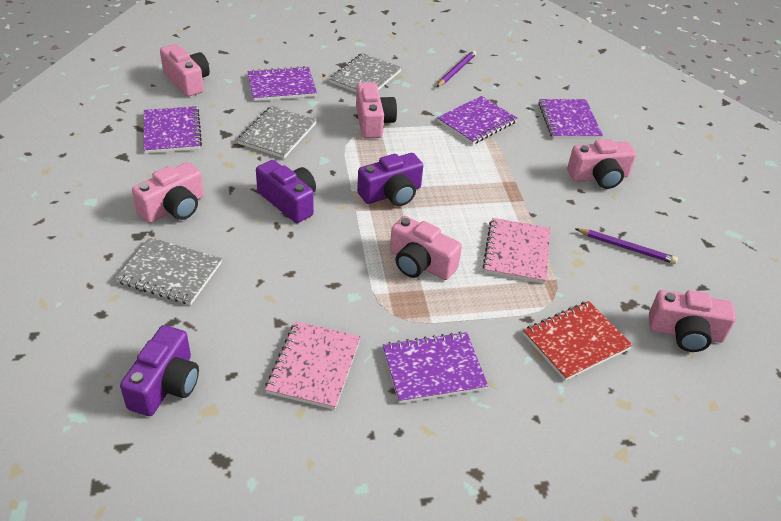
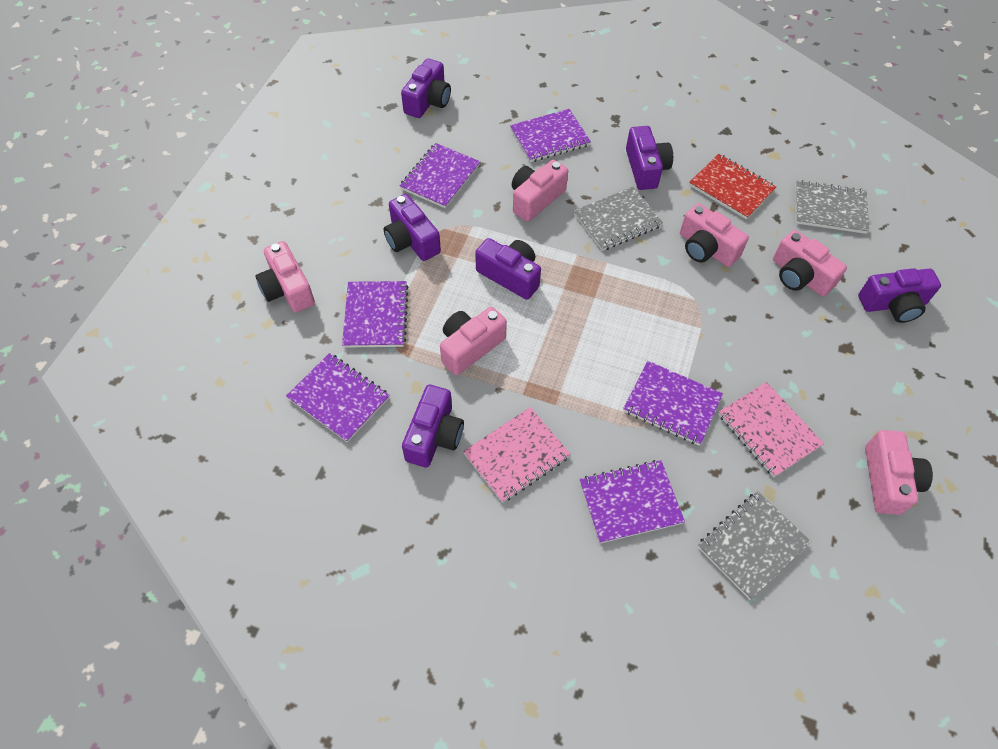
purple camera: [120,325,199,416] [256,160,316,223] [357,153,423,206] = 3 -> [384,194,441,261] [401,58,451,118] [402,385,464,468] [475,238,541,299] [626,126,673,190] [858,268,941,323] = 6
purple notebook: [144,106,202,154] [247,66,317,101] [383,332,488,404] [437,96,517,144] [538,99,603,139] = 5 -> [286,353,390,442] [342,281,409,348] [399,143,480,208] [510,109,591,162] [580,460,685,543] [623,361,723,445] = 6
purple pencil: [437,50,476,87] [575,228,678,264] = 2 -> none = 0

